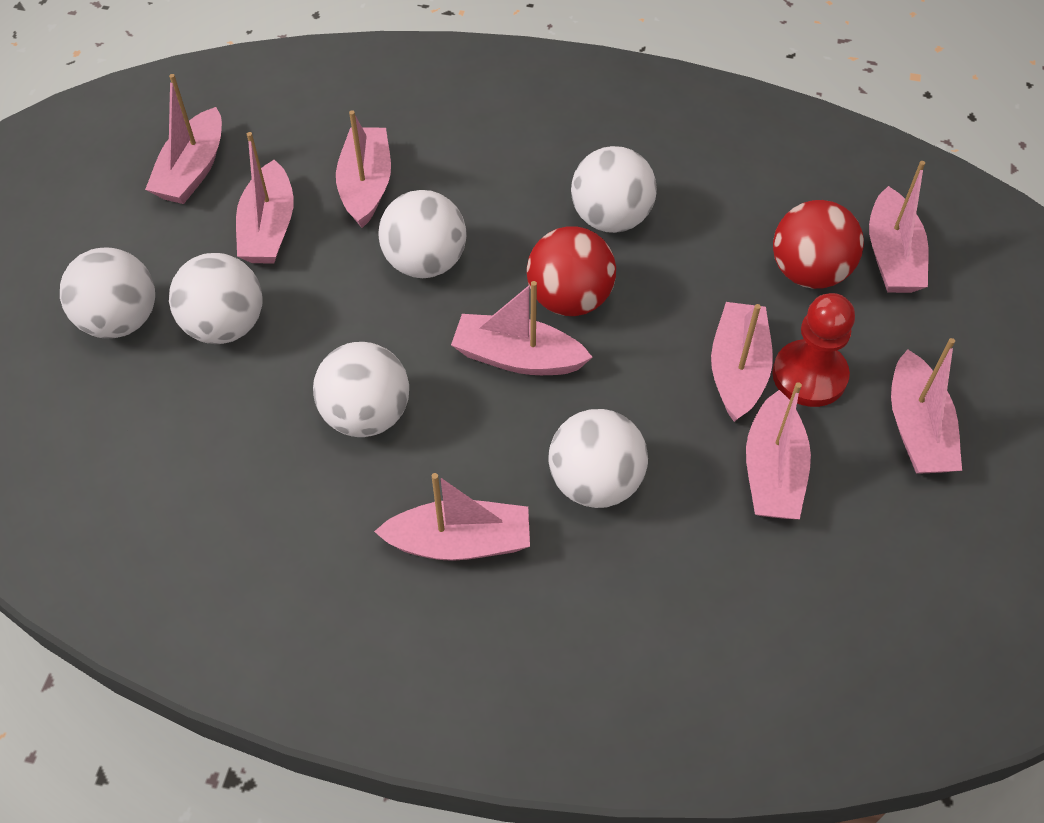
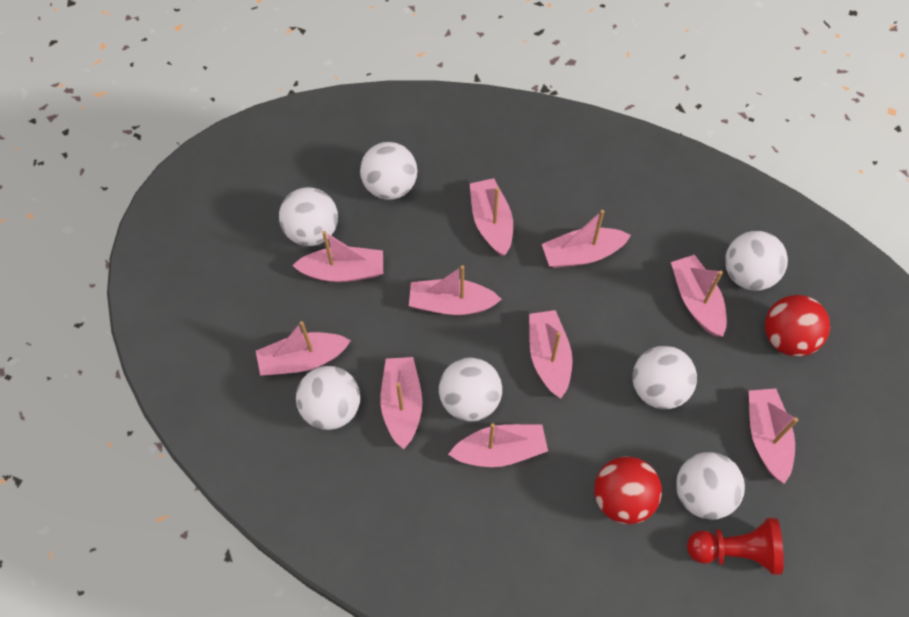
pink boat: [145,74,222,204] [236,132,294,264] [336,110,391,228] [374,473,530,561] [451,281,593,375] [711,302,773,422] [746,382,811,519] [869,161,929,293] [891,338,962,474] = 9 -> [256,321,351,376] [292,231,383,282] [380,357,422,449] [409,265,502,315] [448,423,548,467] [470,178,513,256] [529,310,573,399] [542,210,631,268] [671,255,727,337] [749,388,798,484] = 10
white ball: [60,248,155,339] [169,253,263,344] [313,342,409,437] [379,190,466,278] [548,409,648,508] [571,146,657,233] = 6 -> [279,187,338,246] [296,366,360,430] [360,142,417,200] [439,357,502,422] [633,346,697,409] [676,452,745,520] [725,231,788,291] = 7

